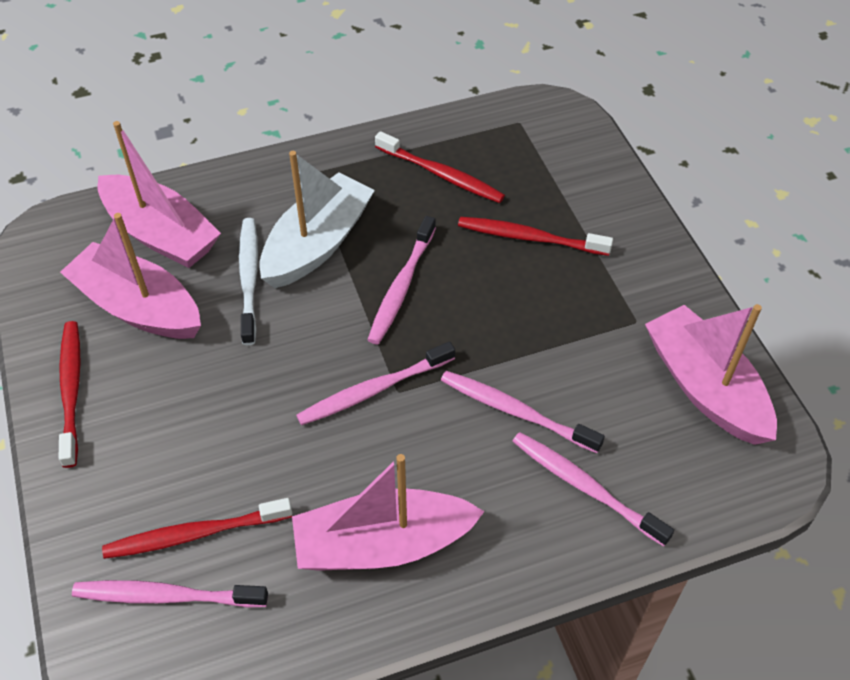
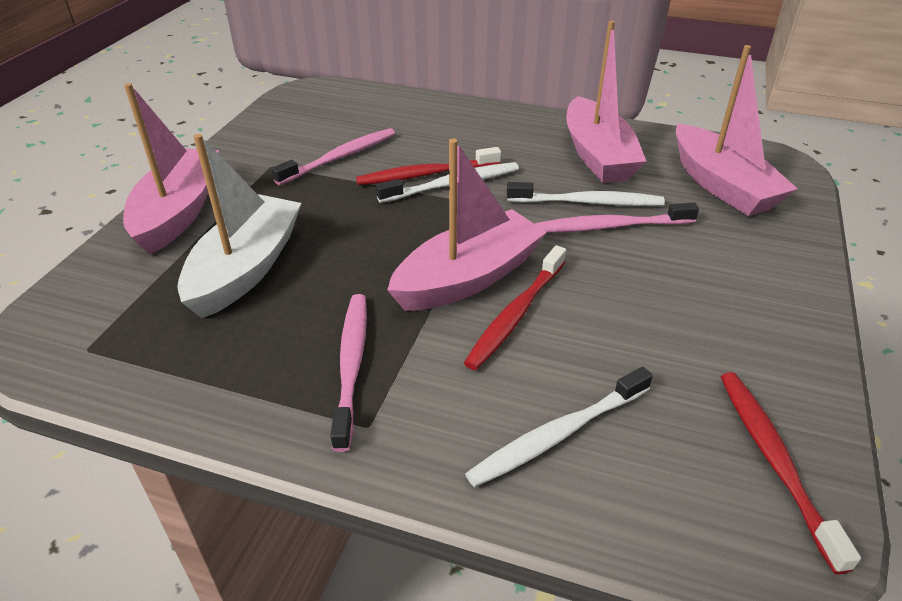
pink toothbrush: [72,580,268,608] [296,342,455,425] [367,216,436,344] [441,371,605,453] [512,432,674,546] = 5 -> [271,128,395,185] [331,294,367,452] [535,203,699,233] = 3
red toothbrush: [59,321,81,468] [102,498,292,559] [375,131,505,203] [458,217,613,256] = 4 -> [356,147,501,185] [464,245,566,370] [720,372,861,575] = 3
white toothbrush: [239,218,258,345] = 1 -> [376,162,519,203] [465,367,653,487] [507,182,665,206] = 3

